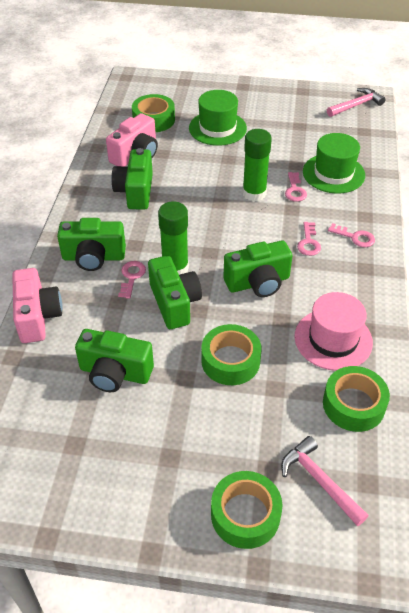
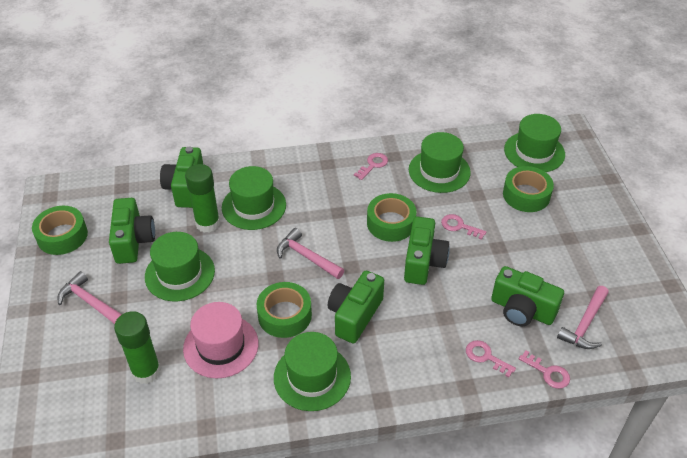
green hat: [189,90,247,146] [303,133,365,194] = 2 -> [145,232,215,301] [222,166,286,230] [274,332,351,411] [409,132,471,193] [504,114,565,172] = 5
pink camera: [12,268,62,343] [106,113,158,166] = 2 -> none = 0
pink hammer: [281,436,368,526] [327,88,385,117] = 2 -> [57,271,122,324] [277,228,344,279] [557,286,609,349] = 3

